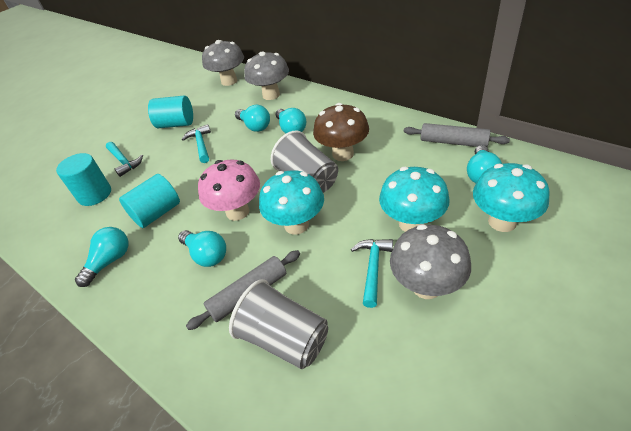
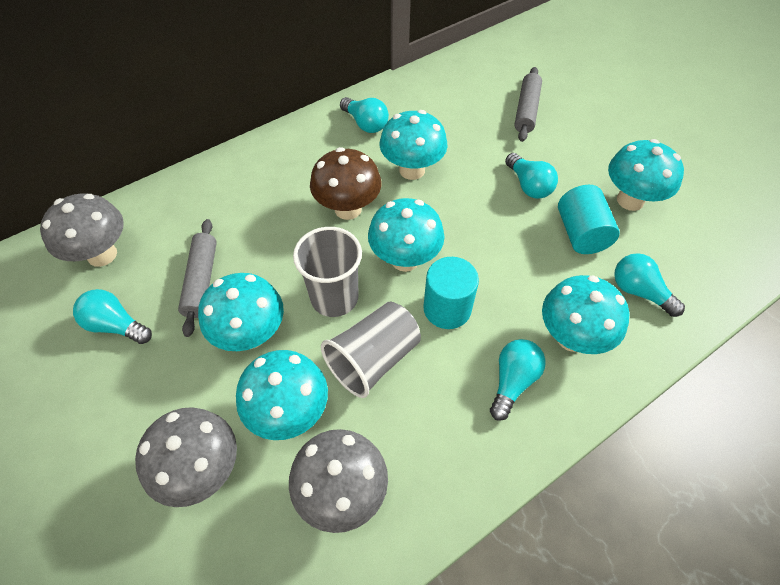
pink mushroom: [198,160,260,221] = 1 -> none = 0
turquoise cylinder: [56,153,111,206] [119,174,180,228] [148,95,193,128] = 3 -> [423,257,479,329] [558,185,620,254] = 2
turquoise hammer: [106,142,143,177] [182,124,211,163] [351,239,393,308] = 3 -> none = 0
turquoise mushroom: [259,170,324,235] [379,167,450,232] [473,163,550,232] = 3 -> [198,273,284,351] [236,350,328,440] [368,198,444,272] [380,110,448,180] [542,275,629,354] [608,139,684,211] = 6

